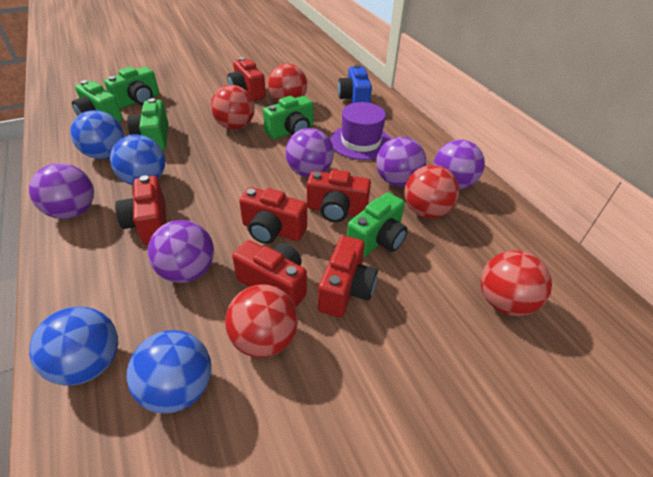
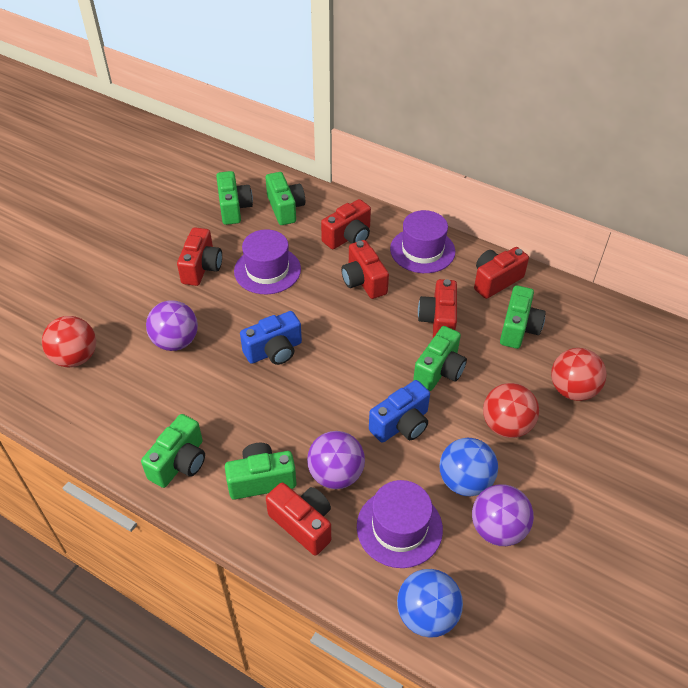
blue ball: [29,307,118,385] [70,110,124,159] [110,134,165,185] [126,330,211,414] = 4 -> [397,569,463,638] [440,438,498,496] = 2
blue camera: [338,65,372,103] = 1 -> [240,311,302,365] [369,380,430,443] = 2
green camera: [72,80,123,122] [104,67,159,109] [127,98,169,150] [263,96,313,139] [347,192,408,258] = 5 -> [141,414,205,488] [216,171,253,225] [225,443,296,500] [266,172,305,225] [413,326,467,391] [500,285,546,349] = 6
purple ball: [29,163,94,219] [147,220,214,283] [285,128,334,177] [376,137,426,187] [433,139,485,190] = 5 -> [146,300,198,351] [307,431,365,489] [472,484,534,546] = 3
purple hat: [330,102,391,160] = 1 -> [234,229,301,294] [357,480,443,568] [390,210,456,273] = 3
red ball: [211,85,255,129] [225,284,298,358] [268,63,307,102] [404,165,459,218] [481,250,552,316] = 5 -> [42,316,96,367] [483,383,539,438] [551,348,607,401] = 3

